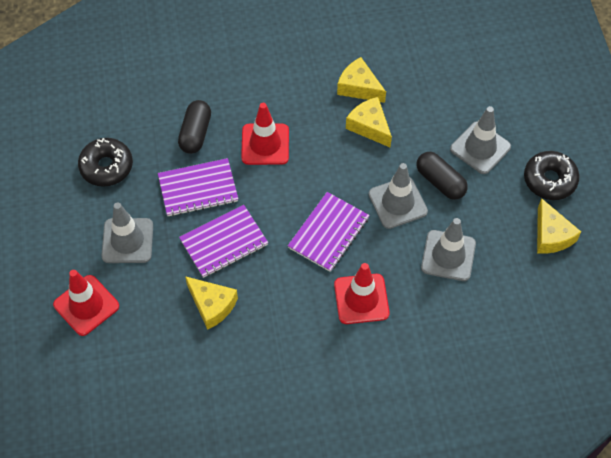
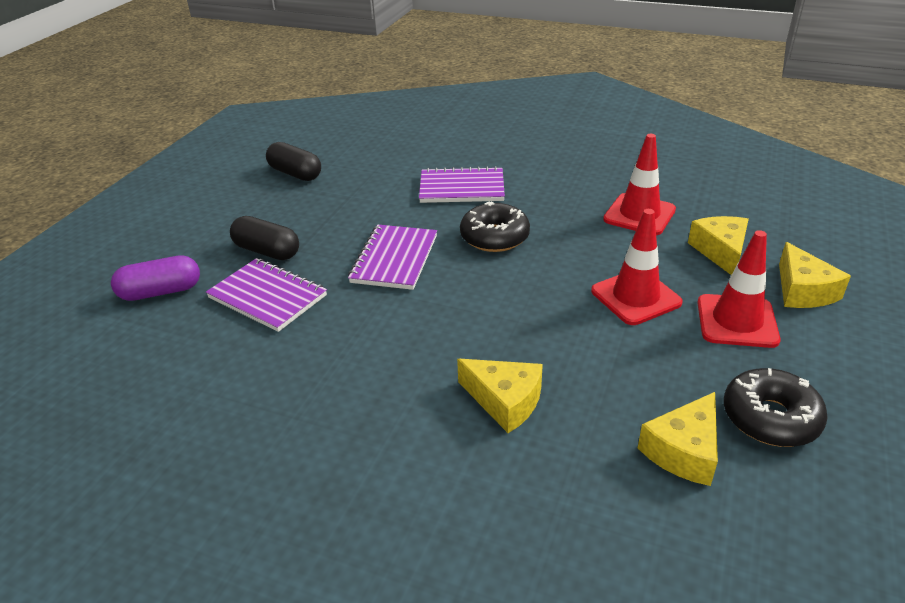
grey traffic cone: [101,202,153,263] [368,163,428,229] [421,218,476,281] [450,106,511,174] = 4 -> none = 0
purple capsule: none = 0 -> [111,255,200,301] = 1

